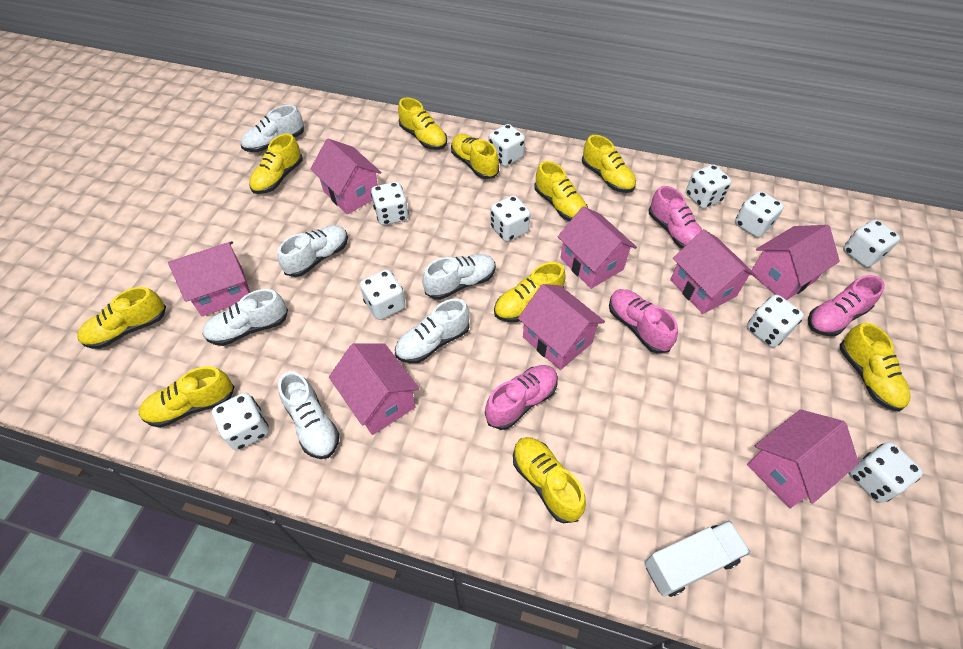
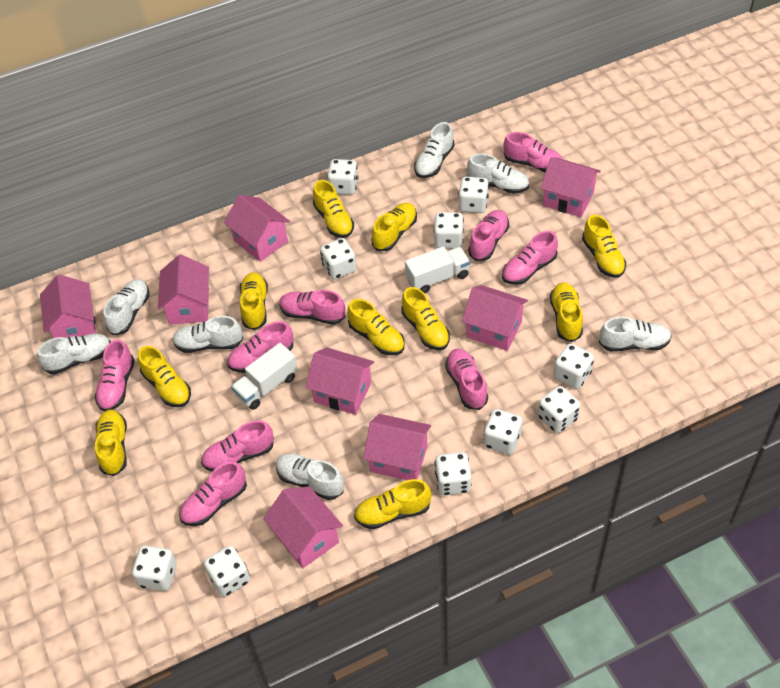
pink shoe: [485,365,558,430] [609,289,678,353] [649,186,702,249] [808,275,885,336] = 4 -> [94,339,135,412] [179,461,247,526] [201,420,274,472] [227,321,294,373] [279,290,345,325] [445,349,488,410] [468,210,509,261] [502,231,558,285] [503,132,563,172] = 9
white shoe: [202,289,288,346] [241,105,304,152] [278,225,348,277] [278,371,340,459] [395,299,470,363] [422,254,496,300] = 6 -> [37,334,111,374] [103,279,150,336] [172,316,243,353] [276,453,344,500] [414,122,455,178] [467,153,529,194] [599,317,672,352] = 7
white truck: [644,521,750,597] = 1 -> [231,343,298,410] [405,247,470,293] = 2

